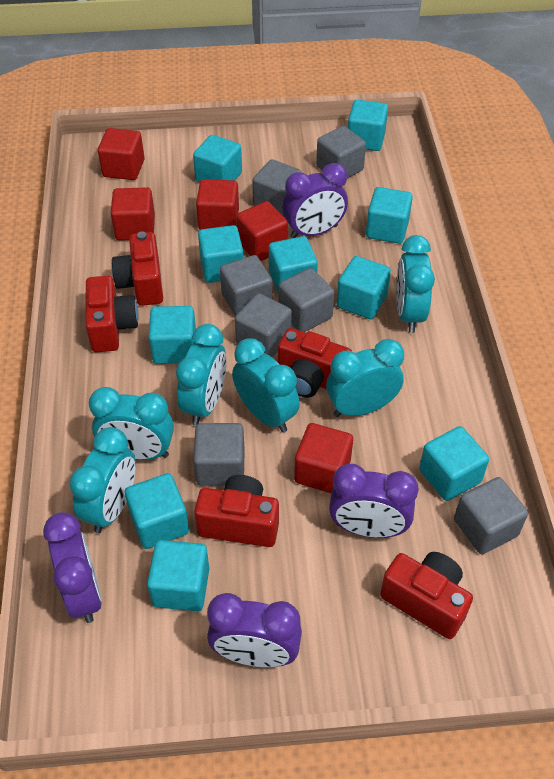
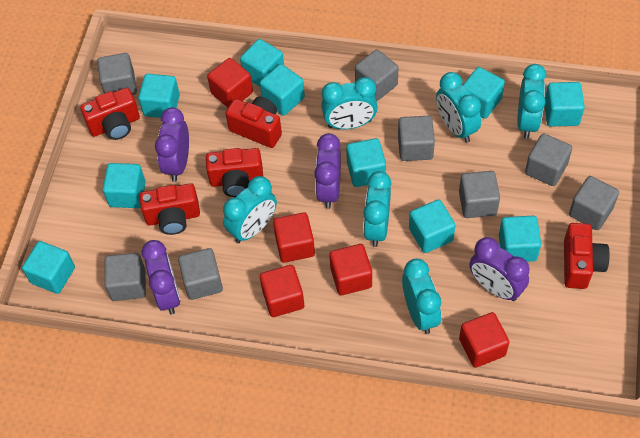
grey cube: [193,423,245,486] [220,255,272,317] [235,293,292,358] [253,159,302,217] [278,268,334,332] [316,126,366,178] [454,477,528,554] = 7 -> [97,53,137,95] [104,253,146,301] [178,248,223,300] [355,50,398,101] [398,116,435,161] [459,171,500,218] [525,133,572,186] [569,176,619,230] = 8

